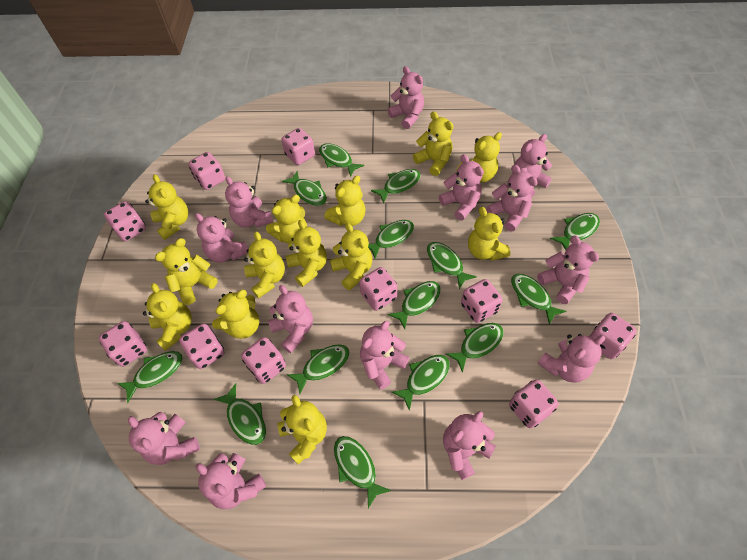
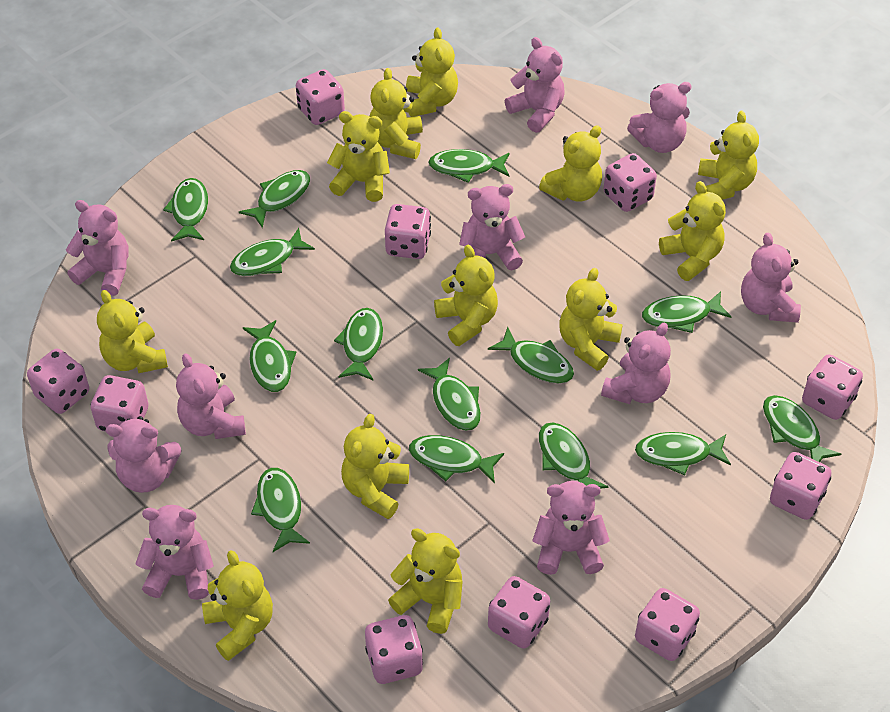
pink teddy bear: [128,412,200,465] [195,213,248,263] [196,453,266,509] [225,176,273,228] [268,285,313,353] [360,321,410,390] [387,66,424,129] [439,154,484,221] [443,411,496,480] [486,165,538,231] [514,134,552,197] [537,236,599,304] [538,334,605,383] = 13 -> [66,200,129,296] [106,416,182,493] [135,505,214,600] [176,353,246,439] [459,184,525,270] [505,37,564,133] [532,481,610,575] [601,323,671,404] [627,82,692,153] [741,232,801,323] = 10
yellow teddy bear: [143,283,192,351] [145,174,188,240] [155,238,218,305] [212,290,259,339] [244,232,285,298] [266,195,307,244] [277,395,327,465] [286,220,327,287] [324,175,365,226] [330,223,373,290] [413,111,454,176] [456,132,502,182] [468,207,510,261] = 13 -> [97,290,168,373] [202,550,273,661] [327,111,390,202] [341,414,409,519] [369,68,423,159] [388,528,463,634] [406,27,458,117] [434,245,498,346] [539,125,602,202] [559,268,623,371] [659,181,726,281] [698,111,759,200] = 12

